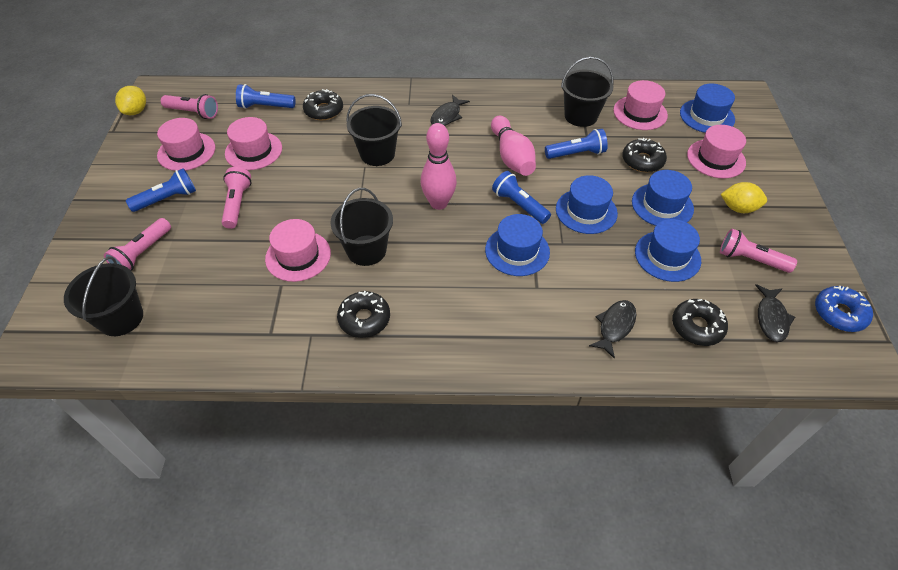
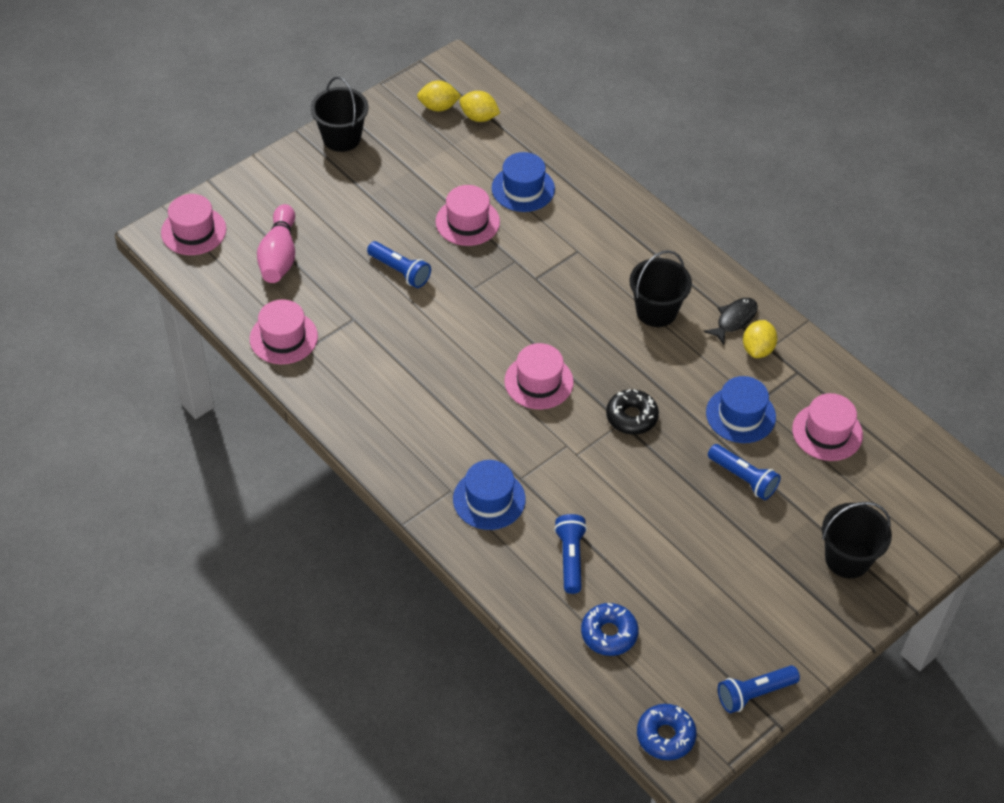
black bucket: [64,256,143,336] [330,188,393,266] [346,94,402,166] [561,57,613,127] = 4 -> [311,77,368,152] [630,250,692,327] [822,502,892,579] = 3
black donut: [303,89,343,120] [337,291,390,338] [622,138,667,172] [672,299,728,346] = 4 -> [606,389,659,435] = 1
black fish: [430,95,470,126] [589,300,636,359] [755,284,795,342] = 3 -> [704,298,758,345] = 1
blue donut: [815,285,873,332] = 1 -> [581,603,638,656] [637,704,697,760] = 2
blue hat: [485,214,550,276] [556,175,618,234] [632,170,694,226] [635,219,701,282] [680,84,735,133] = 5 -> [453,460,526,530] [492,152,555,212] [706,376,776,443] = 3
pink bowling pin: [421,123,457,210] [491,116,536,176] = 2 -> [257,204,295,283] = 1
pink flashlight: [104,218,171,271] [161,94,218,119] [222,167,252,229] [720,228,797,273] = 4 -> none = 0
yellow lemon: [115,86,146,115] [720,182,767,213] = 2 -> [417,81,461,111] [459,91,500,122] [743,320,777,358] = 3

